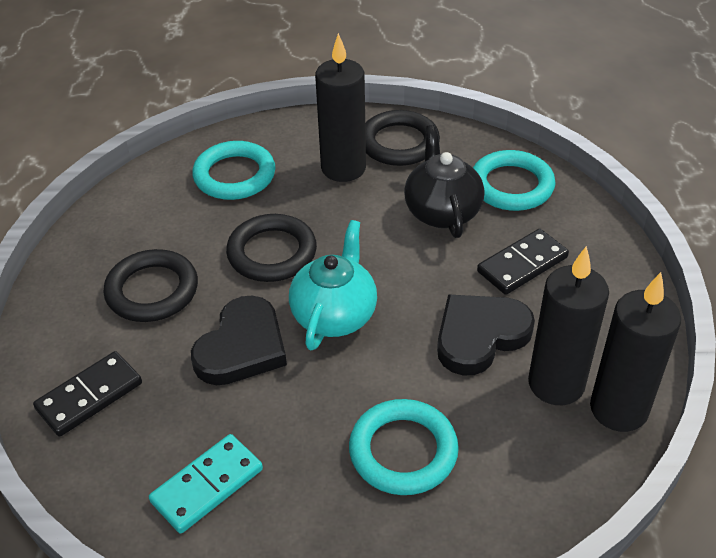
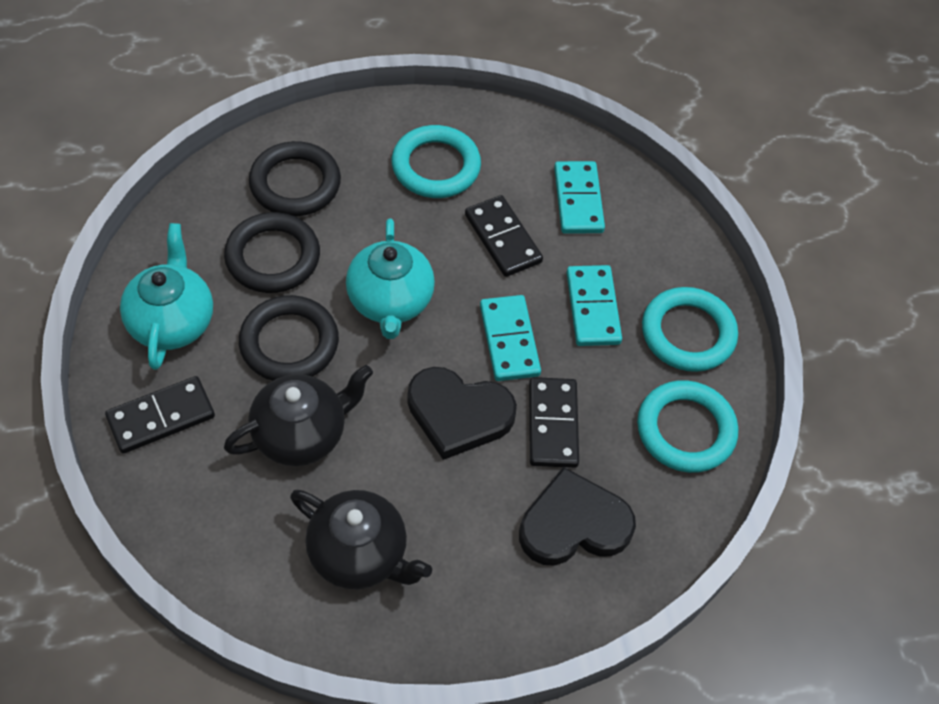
black candle: [315,33,366,182] [528,246,609,405] [590,272,681,432] = 3 -> none = 0
black domino: [33,351,142,437] [477,229,569,295] = 2 -> [105,376,215,454] [465,195,543,277] [529,377,579,468] = 3
black teapot: [404,125,484,238] = 1 -> [224,365,373,466] [290,490,432,589] = 2
turquoise domino: [149,434,263,534] = 1 -> [480,295,541,381] [554,161,605,234] [566,265,622,346] = 3
turquoise teapot: [289,220,377,350] = 1 -> [120,223,213,370] [346,218,435,339] = 2

